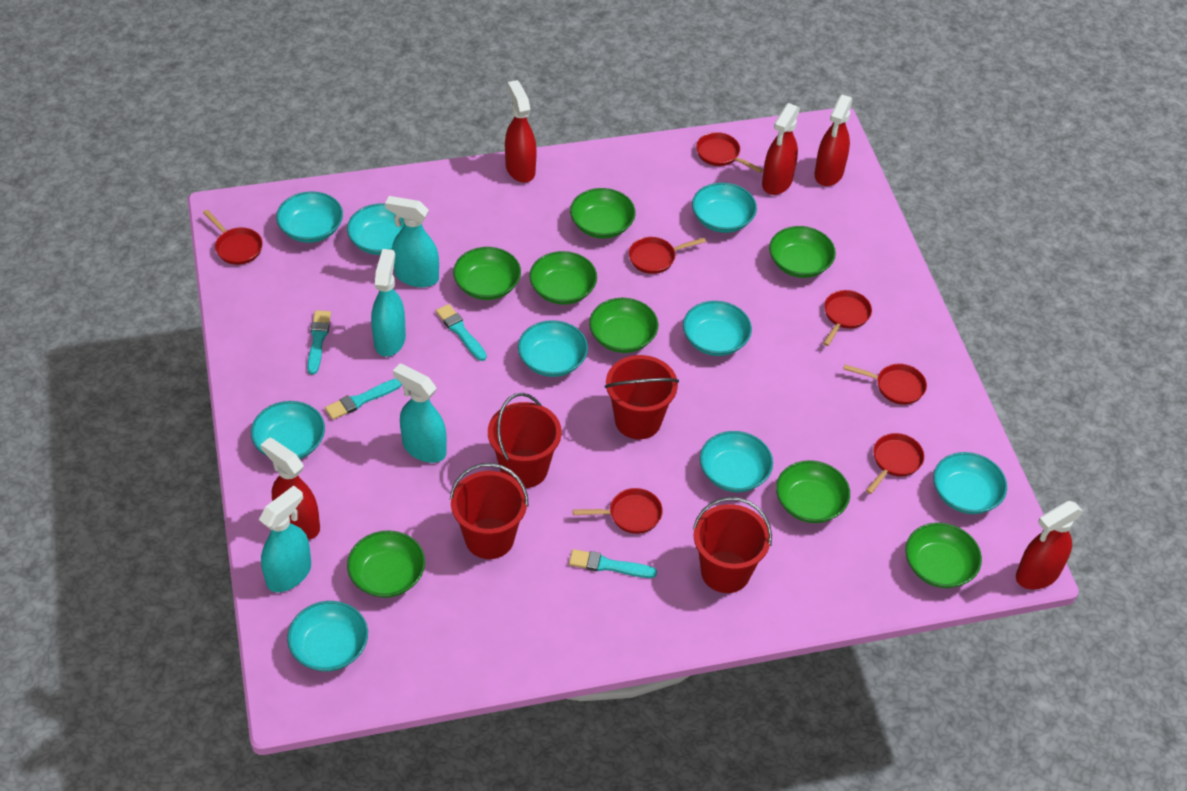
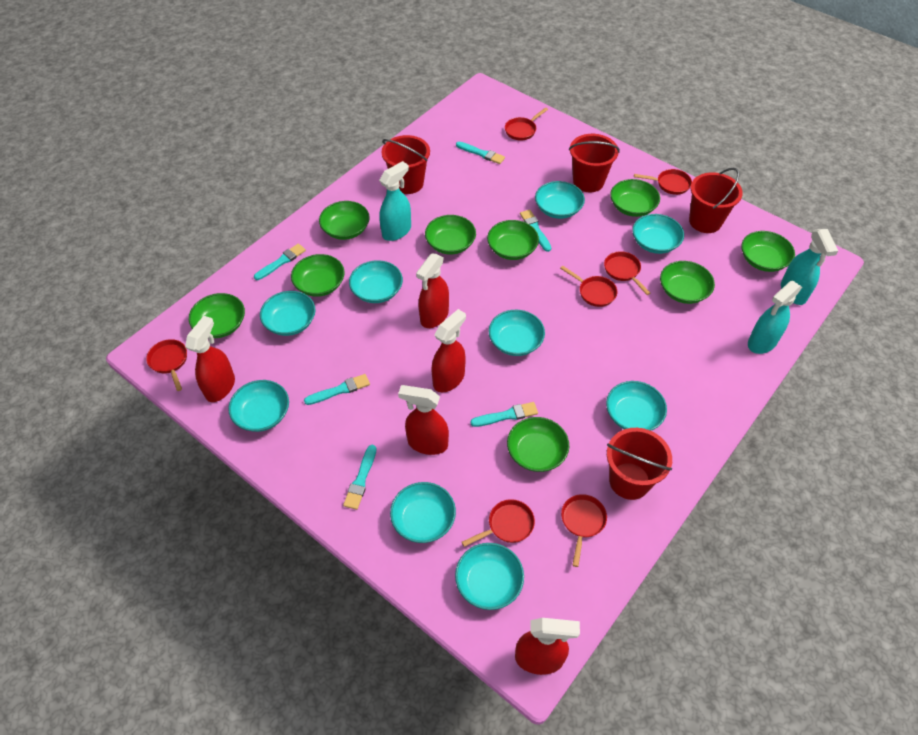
green bowl: [347,530,425,598] [453,247,521,300] [529,251,597,305] [570,188,636,239] [589,298,658,353] [769,226,836,278] [776,460,850,523] [905,523,982,588] = 8 -> [189,293,245,338] [291,254,345,297] [319,201,370,240] [425,215,476,255] [487,220,539,260] [507,417,569,472] [610,179,660,217] [660,261,715,304] [741,231,795,272] = 9
turquoise brush: [307,310,331,375] [325,379,402,420] [436,304,487,361] [569,549,657,578] = 4 -> [254,244,306,280] [304,374,370,405] [343,445,376,510] [456,142,505,164] [470,402,538,427] [520,210,551,252] = 6
turquoise spray bottle: [259,486,311,592] [371,249,406,357] [385,196,439,287] [393,363,447,463] = 4 -> [379,161,411,241] [748,281,802,354] [781,229,838,305] = 3

